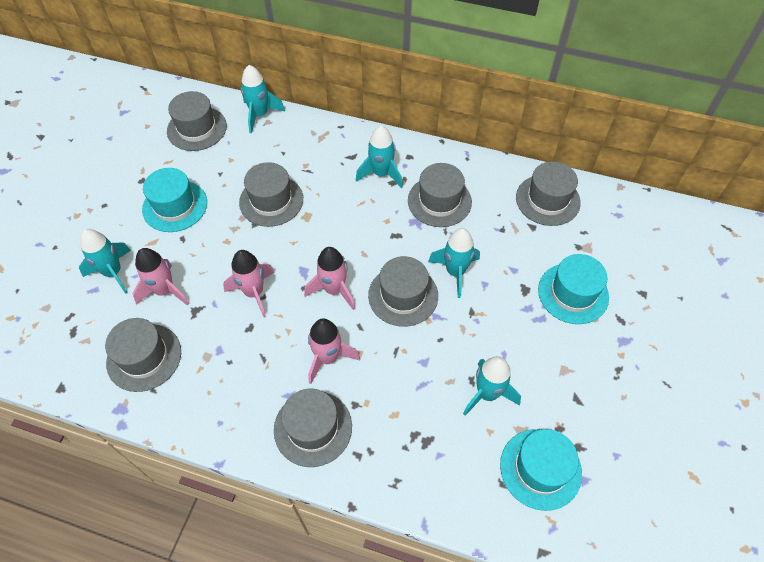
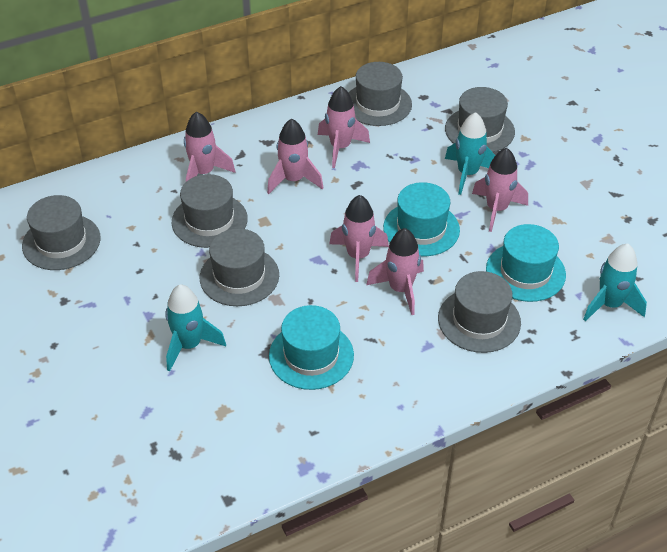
grey hat: [105,318,181,392] [167,91,227,151] [239,162,303,227] [274,389,352,467] [368,256,438,327] [408,163,472,227] [516,161,581,226] = 7 -> [22,195,101,270] [172,174,248,248] [200,228,279,306] [349,62,412,126] [438,271,521,353] [445,87,515,152] = 6
pink rocket: [133,248,189,306] [223,250,275,317] [304,247,355,310] [308,319,360,384] = 4 -> [184,111,235,182] [267,118,324,194] [318,86,370,168] [329,195,389,282] [366,228,424,315] [472,148,528,232] = 6
turquoise rocket: [79,229,131,294] [241,65,285,133] [356,126,403,188] [428,228,480,298] [463,356,521,416] = 5 -> [165,285,226,371] [445,112,496,195] [583,243,647,321] = 3

